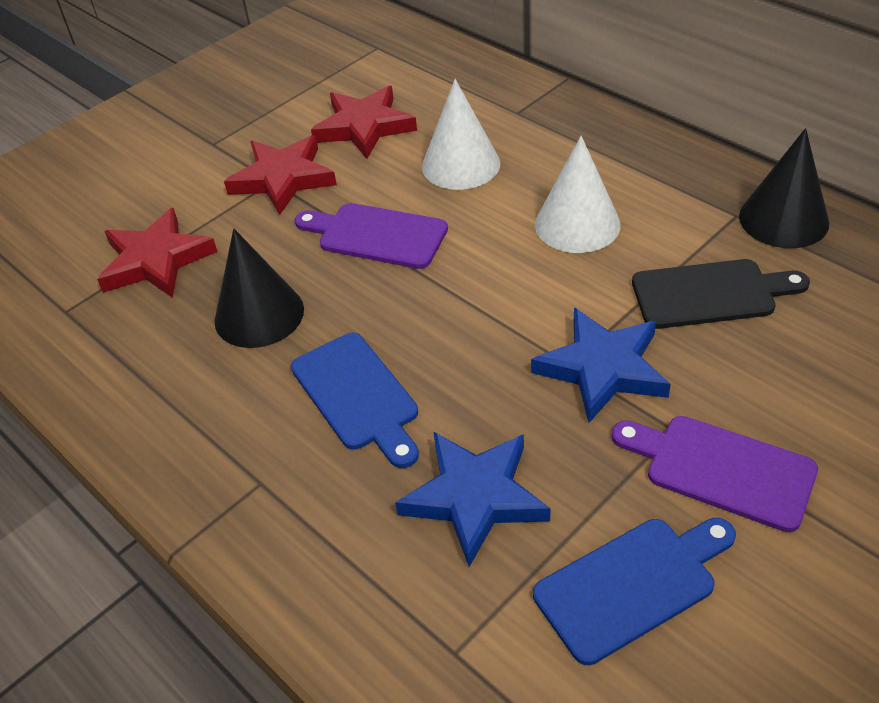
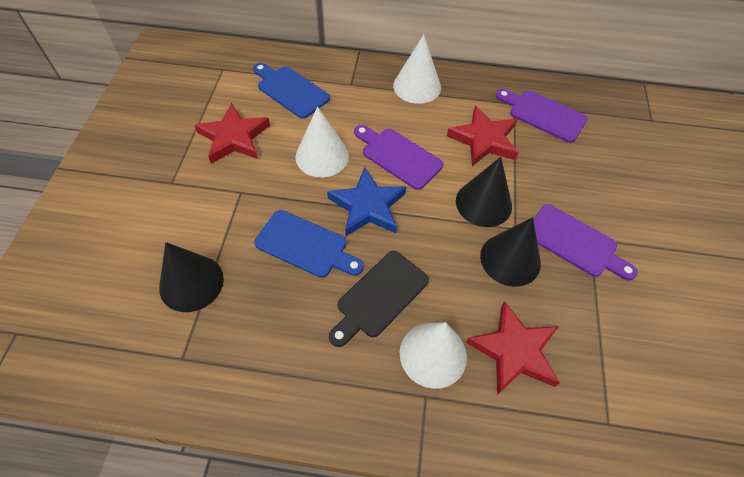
black cone: [214,228,304,348] [739,128,829,248] = 2 -> [159,242,224,312] [456,157,512,227] [480,217,541,287] = 3
blue star: [395,431,550,567] [531,308,671,423] = 2 -> [327,167,406,236] = 1
purple cutting board: [295,203,448,269] [611,416,818,532] = 2 -> [354,125,443,190] [496,89,588,143] [533,204,638,281] = 3
white cone: [422,79,500,190] [535,136,621,253] = 2 -> [295,106,349,177] [393,34,441,104] [400,322,467,389] = 3

